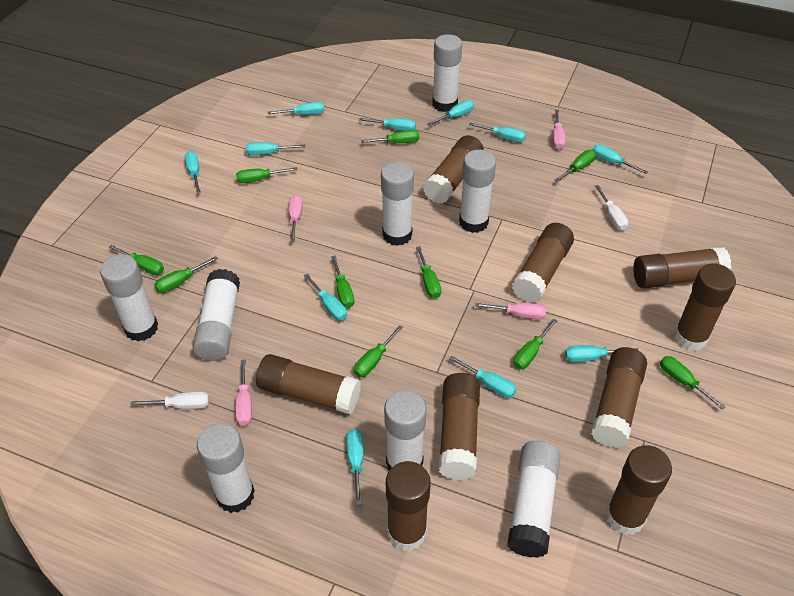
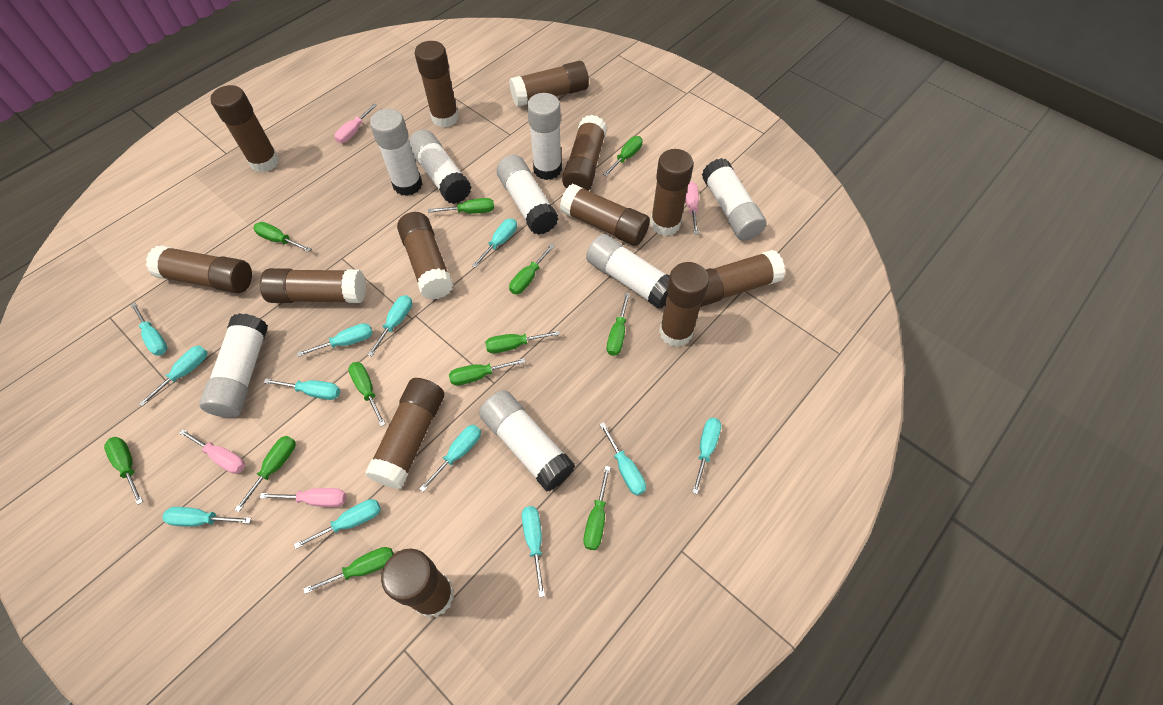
brown glue stick: [256,354,361,414] [386,461,431,551] [423,135,484,204] [439,373,480,480] [512,223,574,302] [591,347,647,448] [605,445,672,535] [633,247,731,288] [674,264,736,351] = 9 -> [146,245,252,293] [210,85,279,173] [260,268,366,303] [365,378,444,489] [381,549,454,618] [397,212,453,300] [415,41,459,127] [509,61,589,107] [560,184,650,246] [562,115,607,191] [650,149,694,236] [659,262,709,347] [700,250,785,307] = 13
green screwdriver: [108,245,164,275] [155,256,218,293] [236,167,297,183] [331,256,354,308] [354,325,403,377] [361,130,419,143] [416,246,441,298] [514,318,557,369] [554,150,596,182] [660,356,725,410] = 10 -> [104,437,143,505] [234,436,296,512] [253,222,311,252] [303,547,394,594] [348,362,386,426] [428,198,494,214] [449,358,525,385] [485,331,560,353] [509,244,555,294] [584,466,611,550] [603,136,643,177] [607,293,630,356] = 12
turquoise screwdriver: [185,151,201,193] [246,142,305,155] [268,102,324,115] [304,274,347,321] [347,429,364,505] [359,118,416,131] [427,100,474,126] [449,355,516,398] [469,122,526,142] [565,345,639,362] [593,145,648,174] = 11 -> [131,303,167,356] [139,346,207,407] [163,507,251,527] [264,378,340,400] [294,499,381,549] [297,323,373,357] [368,295,412,356] [419,425,481,492] [472,219,517,268] [522,506,545,597] [599,422,646,496] [692,418,721,494] = 12
white screwdriver: [131,391,209,409] [595,185,628,230] = 2 -> none = 0

